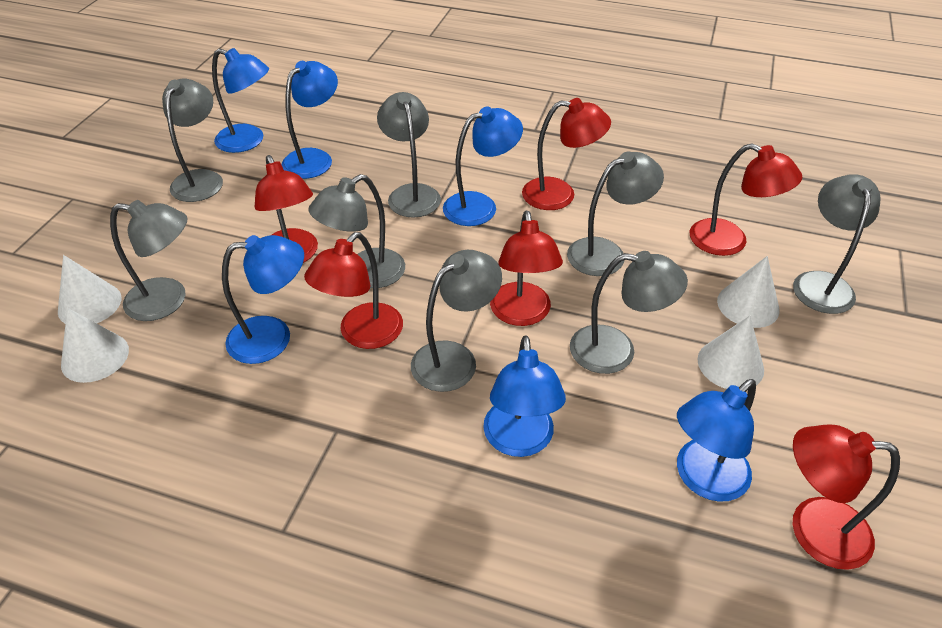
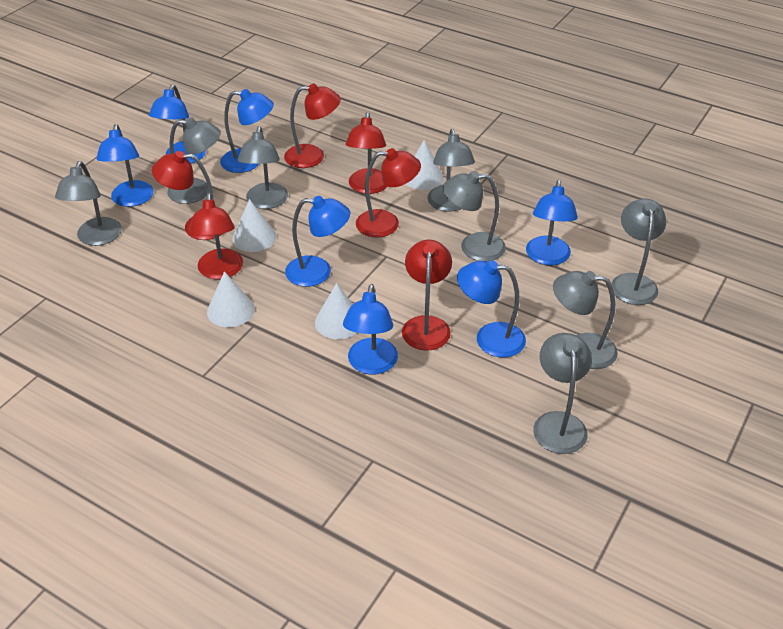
blue lamp: [212,48,269,153] [222,235,304,364] [282,61,338,179] [443,106,523,226] [483,335,566,457] [677,379,756,502] = 6 -> [96,124,154,207] [149,84,206,164] [220,89,274,173] [285,196,350,287] [343,284,398,374] [457,260,526,358] [526,180,578,265] = 7

